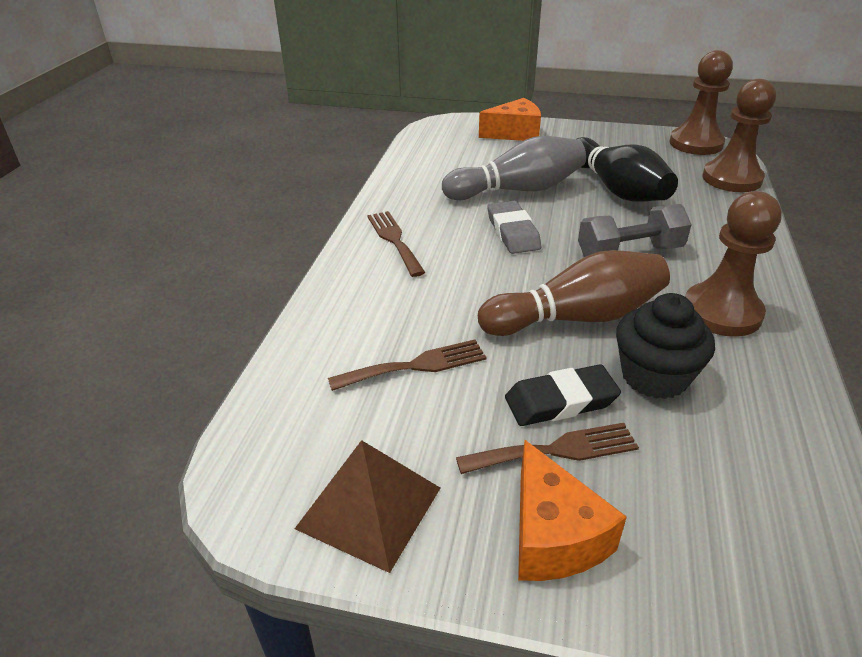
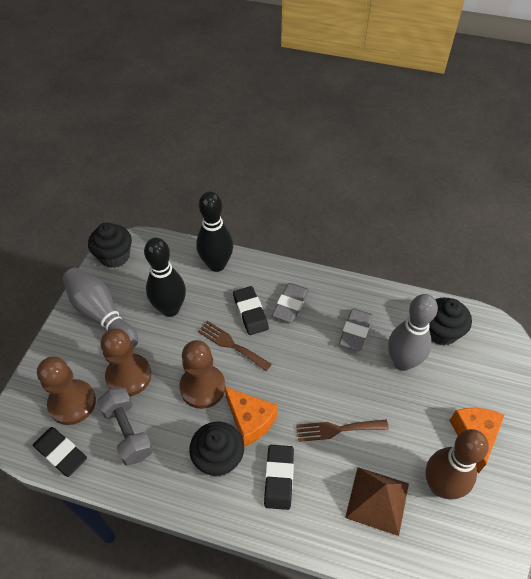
black bowling pin: [577,137,678,202] = 1 -> [144,238,186,317] [196,191,233,272] = 2
black cupcake: [616,293,715,399] = 1 -> [88,223,132,268] [189,422,244,477] [429,298,472,345] = 3
black eraser: [505,364,621,426] = 1 -> [33,427,87,477] [233,286,269,335] [264,445,294,510] = 3
brown fork: [328,339,487,391] [367,211,425,277] [456,423,639,474] = 3 -> [198,321,272,371] [296,420,389,442] = 2
grey bowling pin: [442,136,586,200] = 1 -> [63,268,138,347] [388,294,438,371] = 2
grey eraser: [487,201,541,254] = 1 -> [272,283,309,323] [339,308,373,351] = 2

